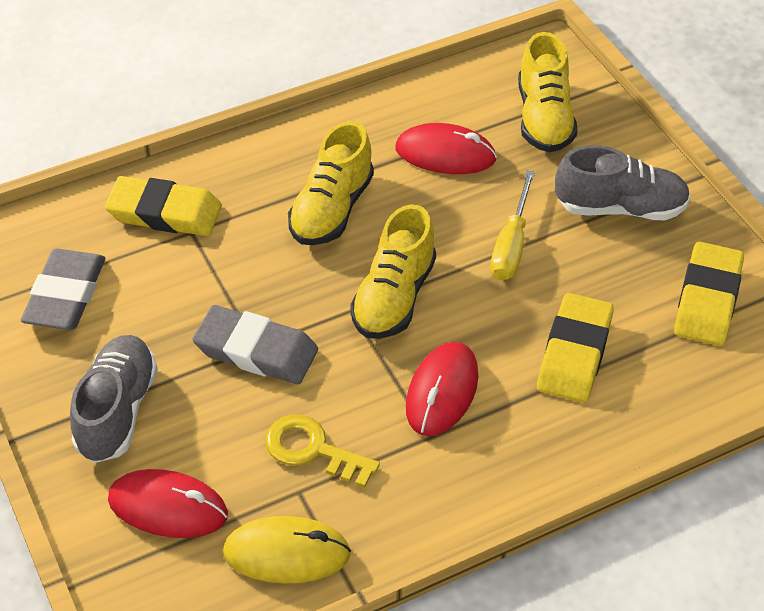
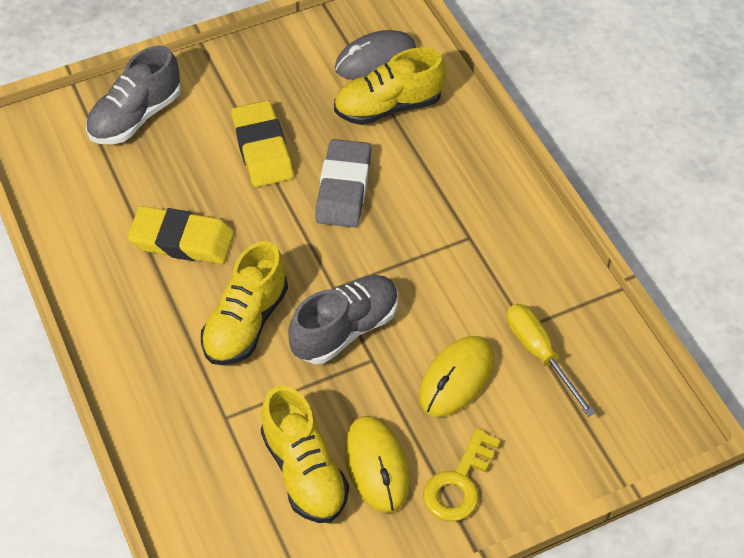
grey eraser: [21,249,105,330] [193,305,318,384] = 2 -> [315,139,371,227] = 1
grey mouse: none = 0 -> [335,30,416,80] = 1
red mouse: [108,469,228,538] [395,123,497,174] [406,342,478,436] = 3 -> none = 0
yellow eraser: [105,176,222,236] [537,293,614,403] [674,242,744,346] = 3 -> [127,206,234,264] [231,100,293,187] = 2
yellow mouse: [223,516,351,583] = 1 -> [345,416,410,513] [419,336,495,417] = 2

